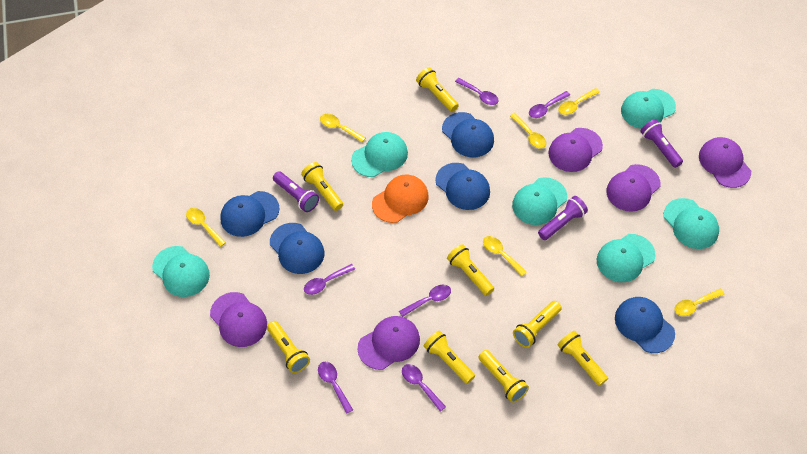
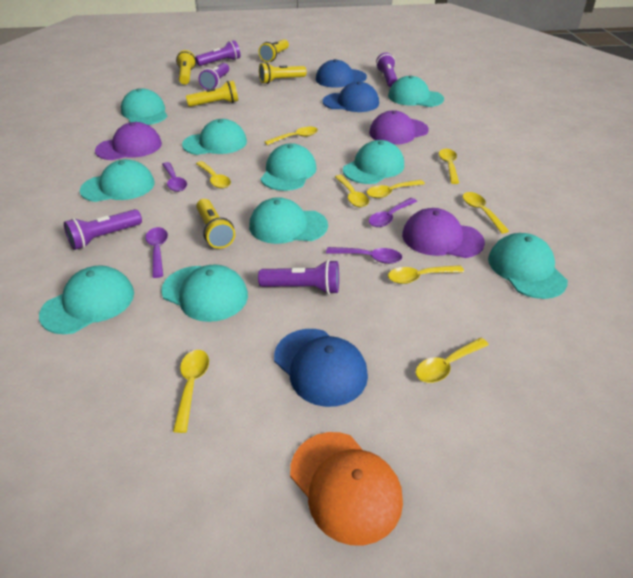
blue cap: [220,191,279,237] [270,223,325,274] [435,163,490,210] [442,112,494,157] [615,297,675,353] = 5 -> [274,329,368,407] [316,59,367,88] [323,82,379,112] = 3
purple cap: [210,292,267,347] [358,316,420,370] [548,128,603,172] [606,164,660,212] [699,137,751,188] = 5 -> [95,122,162,160] [369,110,429,145] [402,208,485,258] = 3
purple flashlight: [273,171,319,212] [538,196,588,240] [640,119,683,168] = 3 -> [64,209,142,250] [195,40,240,66] [199,63,229,90] [258,260,339,294] [376,53,397,87] = 5
purple spoon: [304,264,355,295] [318,362,353,414] [399,284,451,317] [402,364,446,412] [455,78,499,105] [529,91,570,118] = 6 -> [145,227,168,278] [162,162,187,192] [326,247,402,264] [368,198,417,227] = 4
turquoise cap: [152,246,210,297] [351,132,408,177] [512,177,567,225] [597,234,655,282] [621,89,676,129] [664,198,719,249] = 6 -> [39,265,134,334] [80,159,155,202] [121,88,168,125] [161,264,248,322] [182,119,247,155] [249,197,328,244] [261,143,317,191] [343,140,404,184] [388,76,444,107] [488,233,568,299] = 10
yellow flashlight: [267,321,310,373] [301,162,343,211] [416,67,459,112] [424,331,475,384] [447,244,494,296] [479,350,529,403] [513,301,562,348] [558,331,608,386] = 8 -> [176,50,196,85] [186,80,238,107] [196,199,235,249] [259,39,289,62] [259,62,307,84] = 5
yellow spoon: [186,208,226,247] [320,114,366,142] [483,236,527,276] [510,113,546,148] [558,88,600,115] [674,289,725,316] = 6 -> [173,350,209,433] [196,161,231,188] [264,127,318,145] [335,175,369,207] [367,180,425,198] [388,265,464,284] [415,338,489,383] [439,149,459,184] [463,192,509,234] = 9

